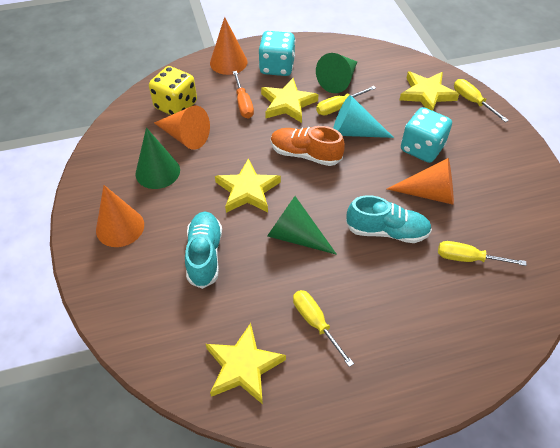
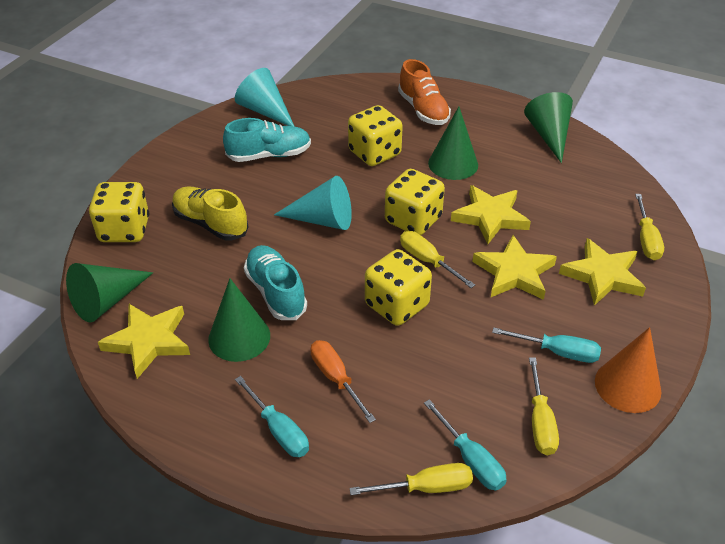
green cone: [136,127,180,189] [267,196,337,255] [316,53,357,93] = 3 -> [66,263,153,322] [208,279,270,362] [428,107,478,180] [524,92,573,163] = 4
orange cone: [96,185,144,247] [154,105,210,150] [210,17,247,75] [387,158,454,205] = 4 -> [595,327,662,413] = 1
turquoise cone: [333,95,394,138] = 1 -> [235,68,295,127] [274,176,352,230] = 2
turquoise dice: [259,31,296,76] [401,107,452,163] = 2 -> none = 0
turquoise screwdriver: none = 0 -> [235,376,309,457] [424,399,507,491] [492,327,601,363] = 3
yellow dice: [149,66,197,115] = 1 -> [89,182,149,242] [348,105,403,166] [365,249,432,326] [385,169,445,235] = 4
yellow shoe: none = 0 -> [172,186,248,240] = 1

